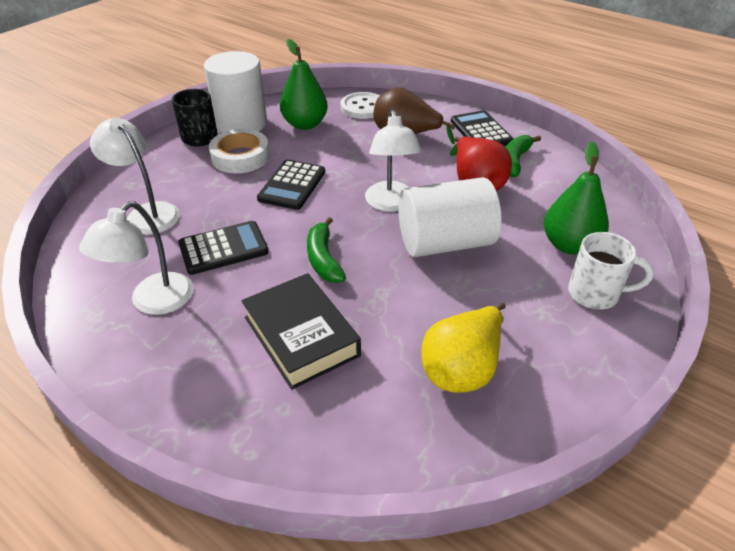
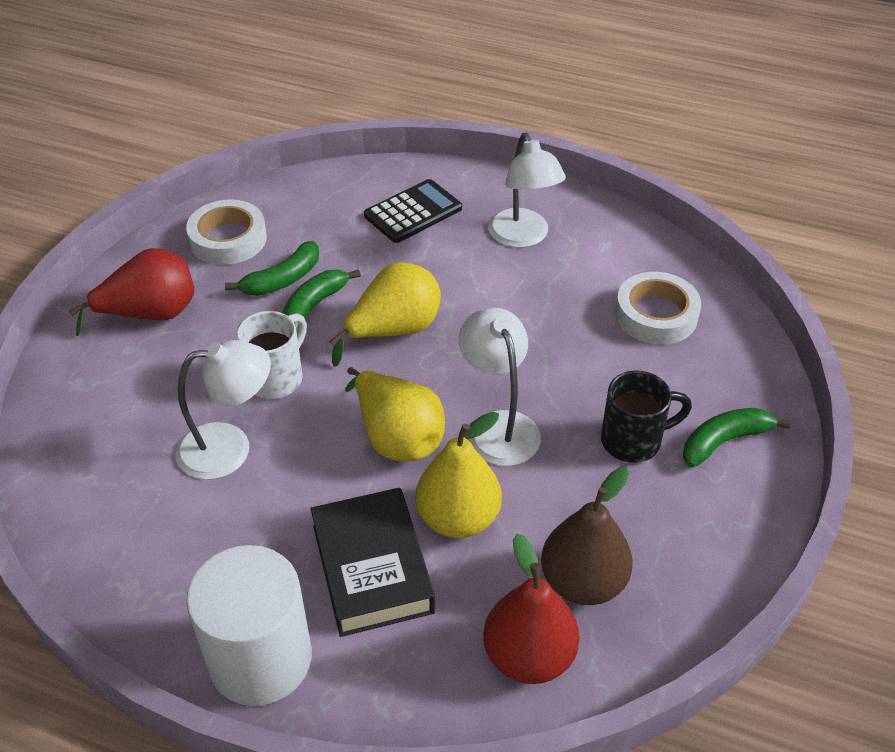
black calculator: [178,221,269,275] [257,160,325,210] [451,110,514,146] = 3 -> [364,179,462,243] = 1
green banana: [307,217,346,283] [506,135,541,177] = 2 -> [225,241,319,296] [282,269,361,333] [683,408,791,468] = 3
green pear: [280,39,328,130] [544,141,609,254] = 2 -> none = 0
red pear: [450,136,512,191] = 1 -> [69,248,194,336] [483,534,580,684] = 2
white button: [341,92,380,119] = 1 -> none = 0
white cylinder: [204,51,267,133] [398,177,502,257] = 2 -> [186,545,312,706] = 1
white tape: [209,129,270,173] = 1 -> [186,199,267,265] [615,272,701,345] = 2
yellow pear: [421,303,506,393] = 1 -> [329,262,441,367] [345,367,445,461] [415,412,502,538] = 3

